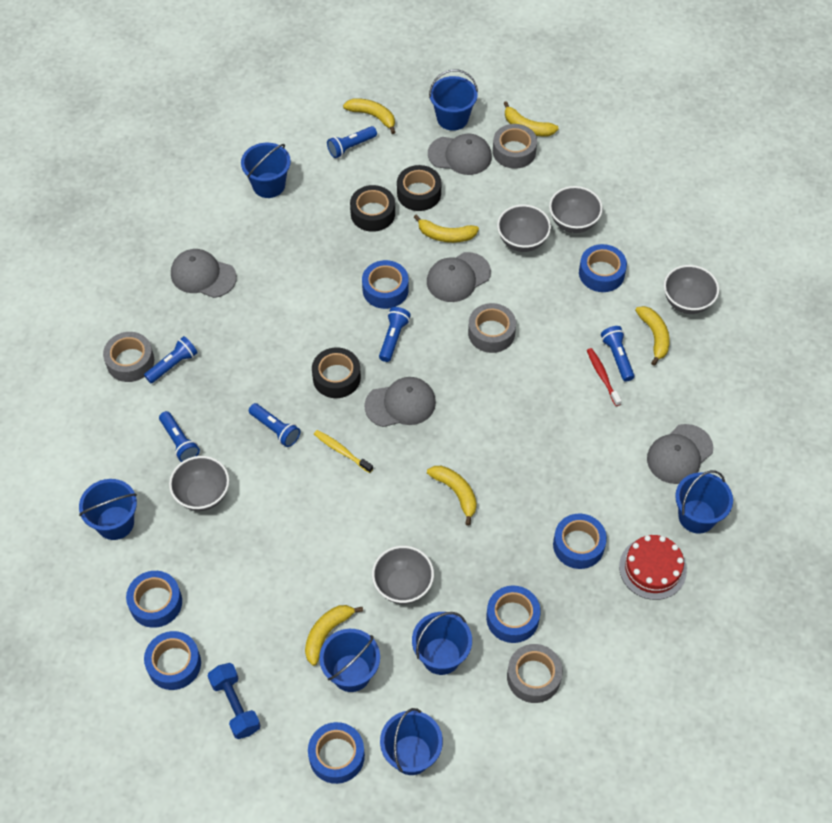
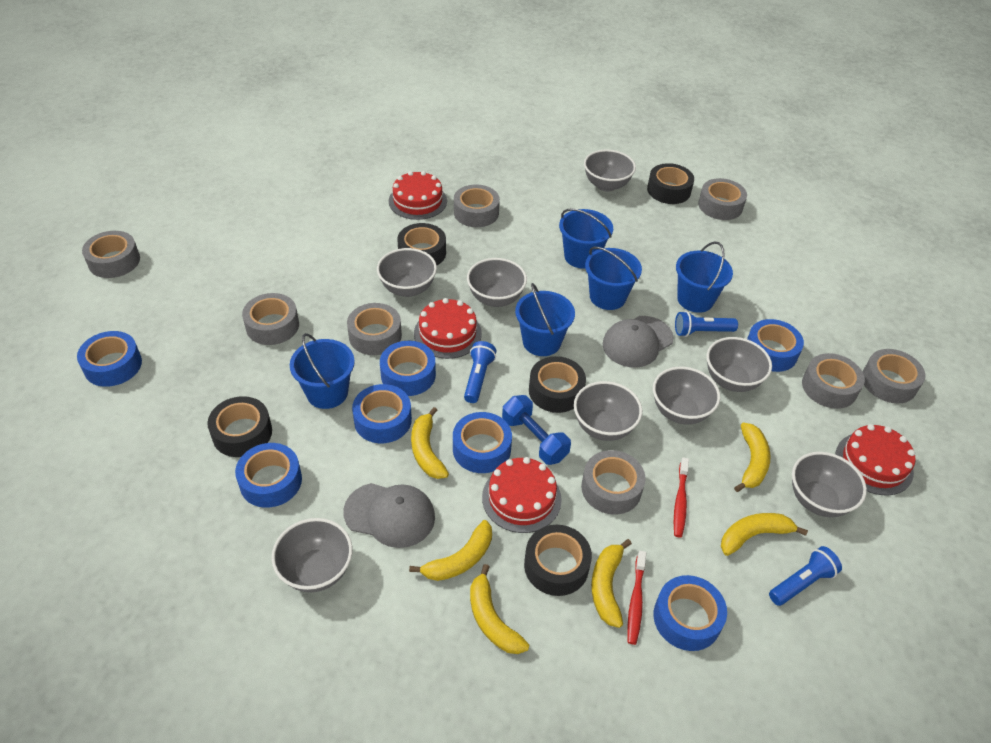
black tape: [312,347,361,398] [350,185,395,232] [397,165,441,211] = 3 -> [207,396,272,457] [397,223,446,265] [524,525,592,596] [529,356,586,413] [647,163,694,204] = 5
blue bucket: [79,479,137,540] [241,143,291,198] [319,629,380,692] [380,708,443,775] [412,612,472,675] [429,69,478,131] [675,470,733,534] = 7 -> [290,333,355,409] [515,283,575,356] [559,208,613,269] [585,247,642,310] [676,241,733,313] = 5
blue flashlight: [144,336,198,383] [159,411,200,462] [249,403,300,447] [327,126,377,158] [379,307,411,362] [601,326,635,382] = 6 -> [464,341,496,403] [675,311,738,337] [769,546,842,606] = 3
grey bowl: [169,456,229,511] [372,546,434,604] [497,204,551,252] [549,186,603,233] [664,265,719,314] = 5 -> [271,518,352,592] [377,248,437,297] [467,258,527,307] [574,381,642,441] [584,150,636,192] [653,367,720,425] [706,337,772,392] [792,452,867,517] = 8
grey cap: [171,249,237,298] [364,377,436,427] [427,252,491,302] [428,134,492,175] [647,424,713,484] = 5 -> [343,483,435,548] [603,316,674,367] = 2
grey tape: [103,332,154,382] [468,303,516,353] [493,124,537,169] [507,644,563,703] = 4 -> [82,231,140,278] [242,293,299,345] [347,303,402,355] [454,185,500,227] [581,450,646,515] [698,178,747,220] [802,353,865,409] [863,349,925,403] = 8
red cake: [619,535,687,600] = 1 -> [389,171,447,220] [414,298,482,359] [482,457,562,533] [836,424,916,496] = 4
red toothbrush: [587,348,622,406] = 1 -> [627,551,646,645] [674,457,689,537] = 2
yellow toothbrush: [314,430,373,473] = 1 -> none = 0

